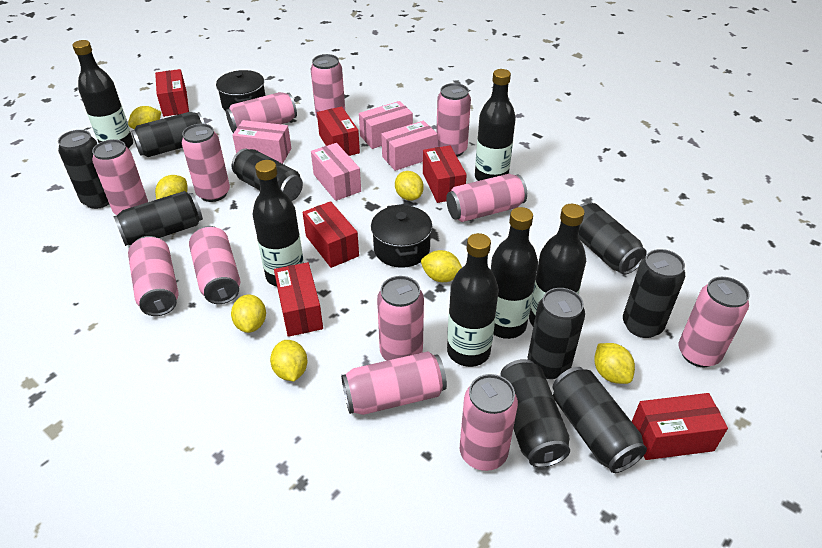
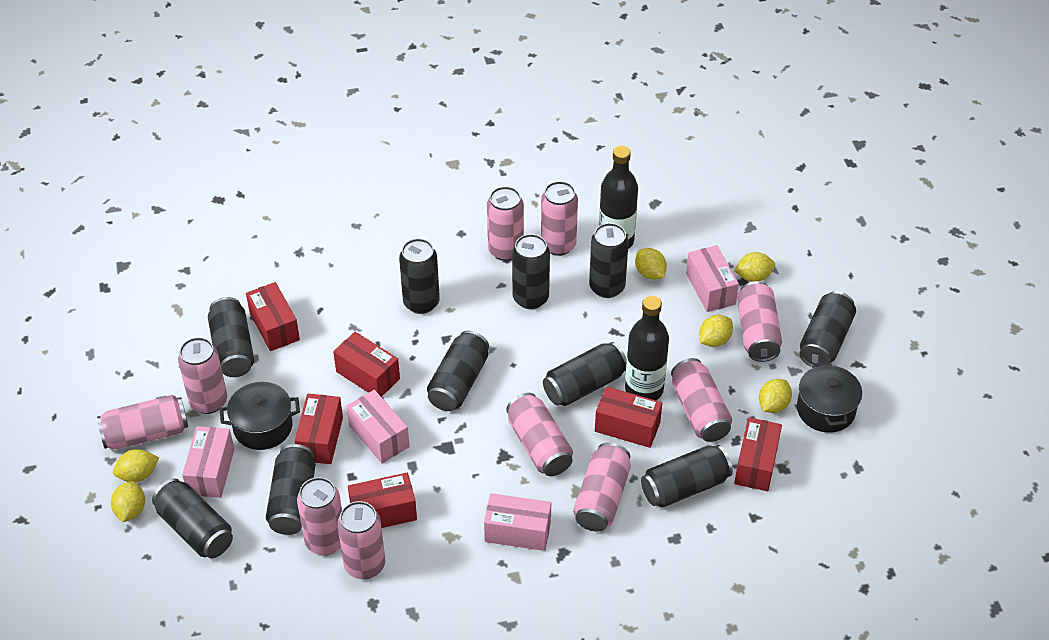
black bottle: [72,40,133,149] [252,160,304,287] [447,233,499,367] [475,69,516,181] [491,207,538,339] [529,204,586,326] = 6 -> [599,146,638,249] [625,296,669,400] = 2
black can: [58,130,109,209] [113,191,203,246] [131,112,205,157] [232,149,303,201] [500,359,570,467] [528,288,585,379] [552,367,647,473] [579,203,647,274] [623,249,685,338] = 9 -> [152,478,233,558] [208,297,254,377] [266,444,316,535] [399,239,440,314] [427,330,489,411] [512,234,550,309] [543,342,627,406] [589,223,629,298] [641,445,733,508] [799,291,856,367] = 10
pink can: [92,139,148,215] [128,236,178,316] [182,124,230,202] [189,226,240,304] [226,92,297,133] [311,54,345,118] [341,351,447,415] [377,276,424,361] [436,83,471,157] [446,174,527,222] [460,374,518,471] [679,277,750,367] = 12 -> [97,395,188,449] [178,337,227,414] [297,477,342,555] [337,501,385,580] [487,186,524,261] [506,393,573,476] [541,181,578,256] [573,442,631,532] [671,358,732,442] [737,281,782,362] = 10
yellow lemon: [128,106,161,129] [155,175,188,200] [231,294,266,333] [270,340,307,381] [395,171,424,201] [421,250,462,282] [594,343,635,384] = 7 -> [111,481,145,522] [113,449,159,482] [635,248,667,280] [699,315,733,347] [734,252,775,282] [759,379,792,413] = 6

